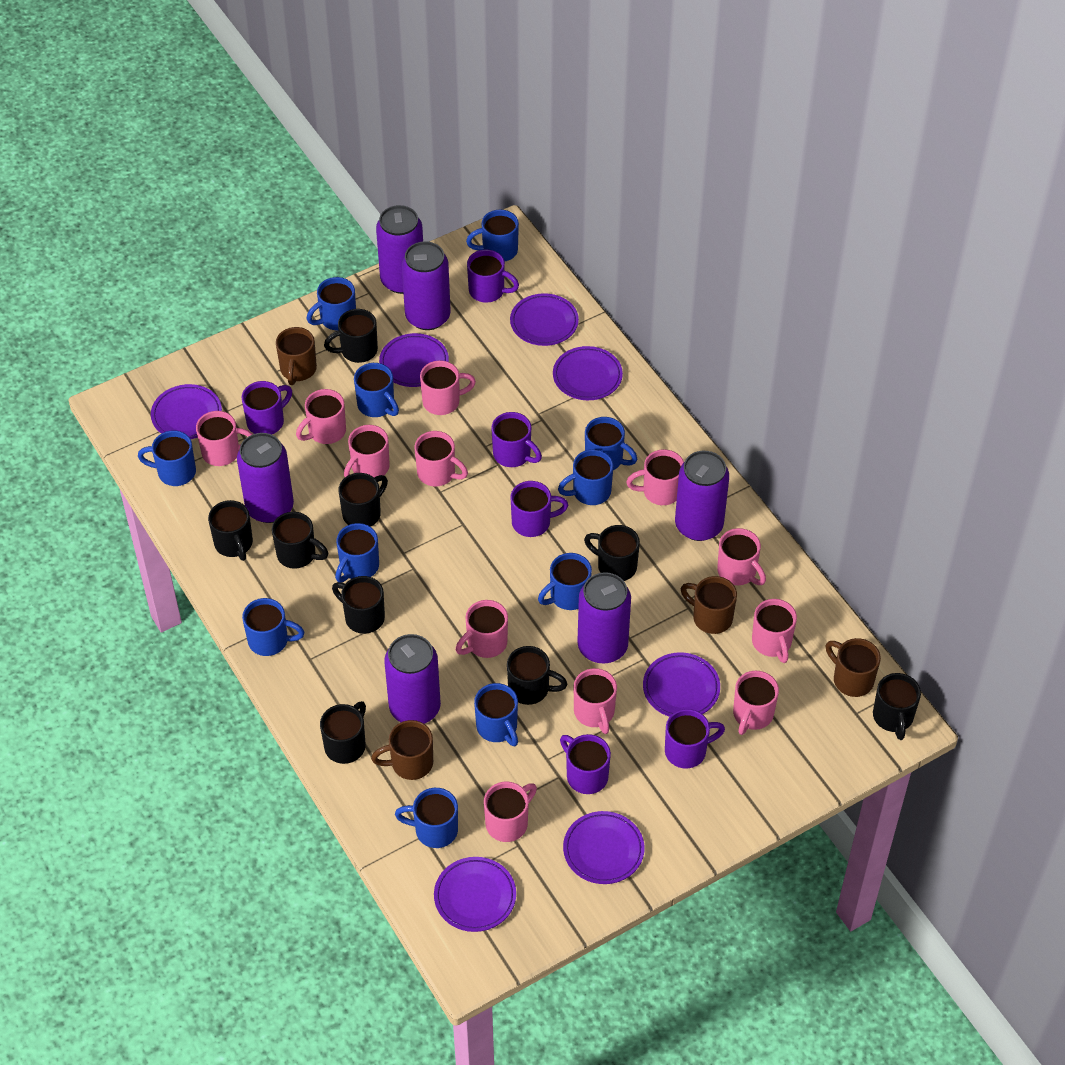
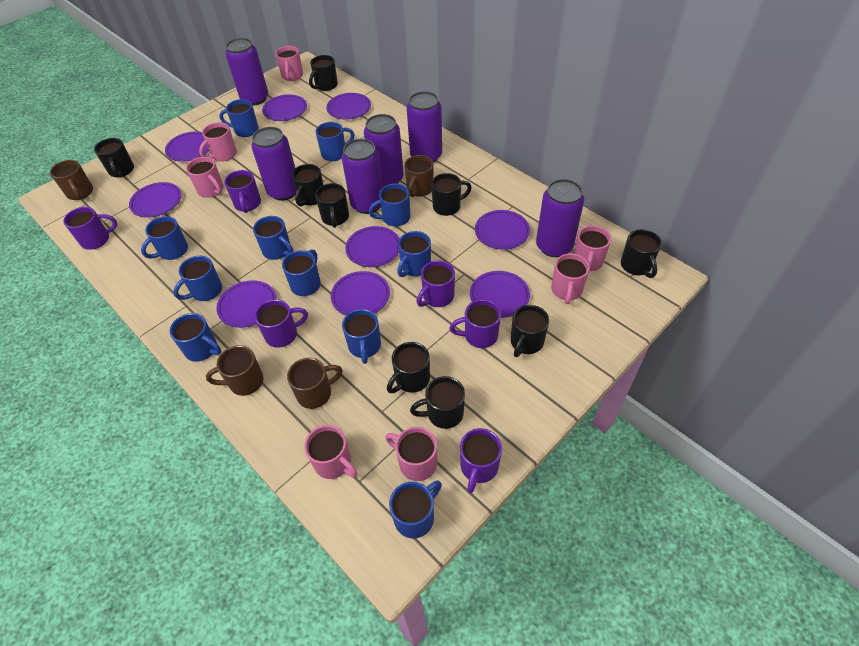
pink mug: [196,411,252,466] [296,389,346,444] [344,425,390,477] [415,431,468,486] [420,360,476,415] [456,600,508,658] [484,782,537,842] [574,668,617,734] [626,449,684,505] [717,528,766,585] [733,671,779,735] [752,599,797,663] = 12 -> [186,157,223,198] [199,122,237,161] [275,46,303,81] [304,425,357,479] [385,427,437,481] [551,253,590,304] [574,225,611,271] = 7
purple plate: [151,384,222,439] [379,333,449,387] [434,857,516,932] [510,293,579,346] [553,346,623,400] [563,811,644,884] [643,652,720,717] = 7 -> [129,182,182,218] [165,132,209,162] [216,280,277,328] [262,94,307,121] [326,93,371,120] [331,271,390,316] [345,226,400,267] [470,271,530,318] [475,210,530,250] = 9

